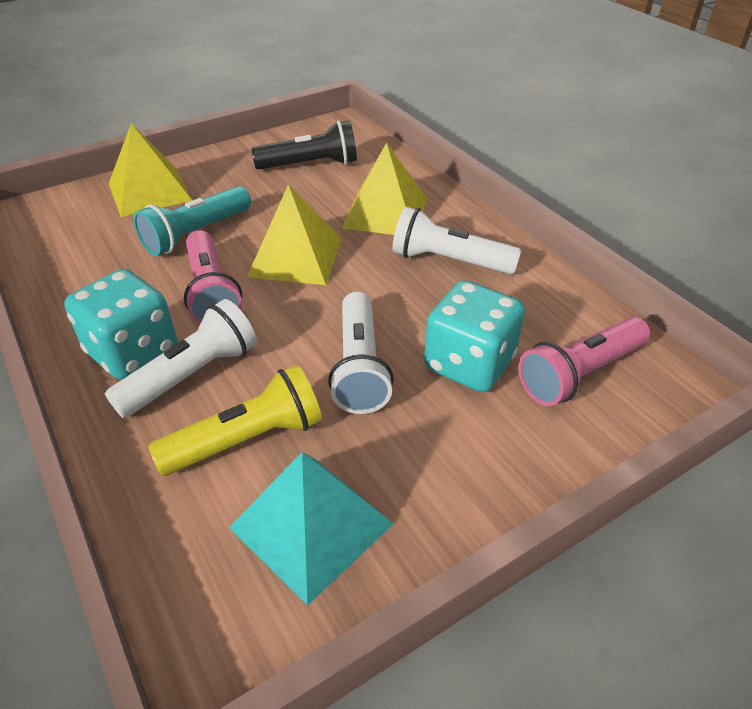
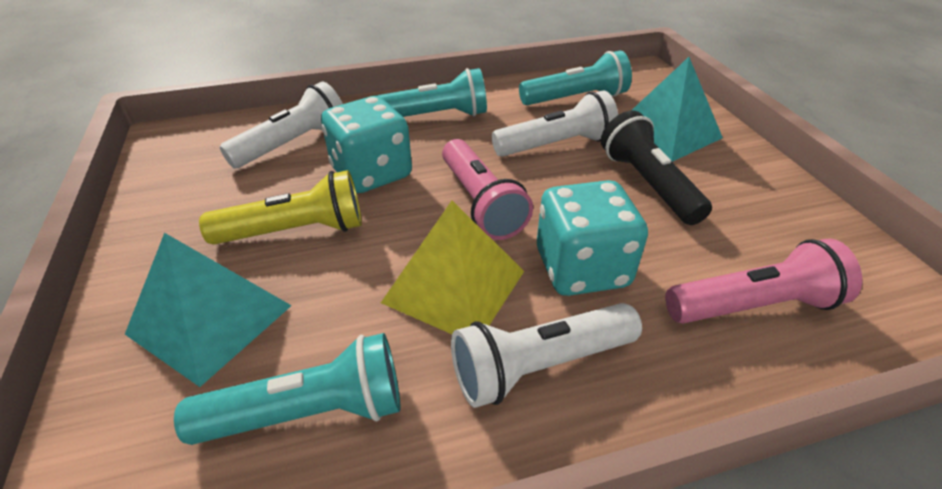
turquoise flashlight: [133,186,251,256] = 1 -> [174,333,400,445] [375,68,487,117] [519,51,632,105] = 3
turquoise pyramid: [229,452,393,606] = 1 -> [125,233,292,387] [631,57,723,162] = 2
yellow pyramid: [109,123,193,217] [247,185,342,285] [342,143,427,235] = 3 -> [381,201,524,334] = 1

